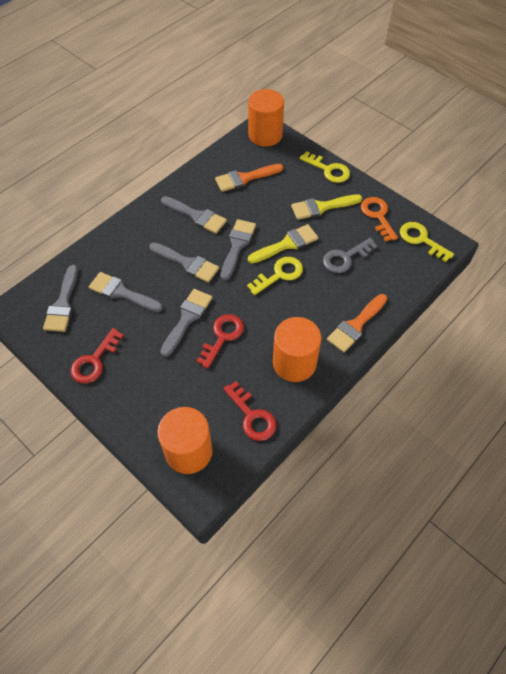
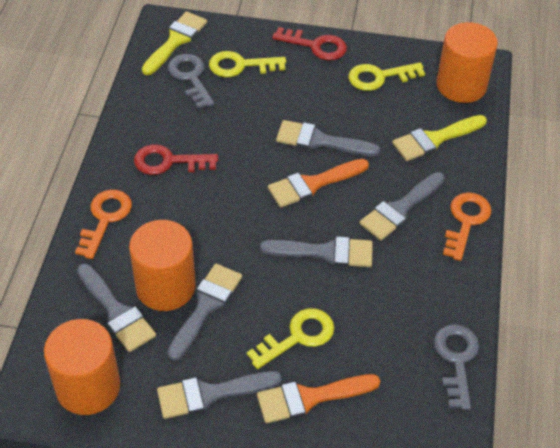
grey key: [323,238,378,273] = 1 -> [168,54,214,109] [434,324,479,410] = 2
orange key: [361,197,398,241] = 1 -> [75,190,132,259] [443,192,491,261] = 2
red key: [71,328,124,384] [196,314,244,369] [223,381,276,441] = 3 -> [134,144,218,175] [272,27,347,60] = 2

